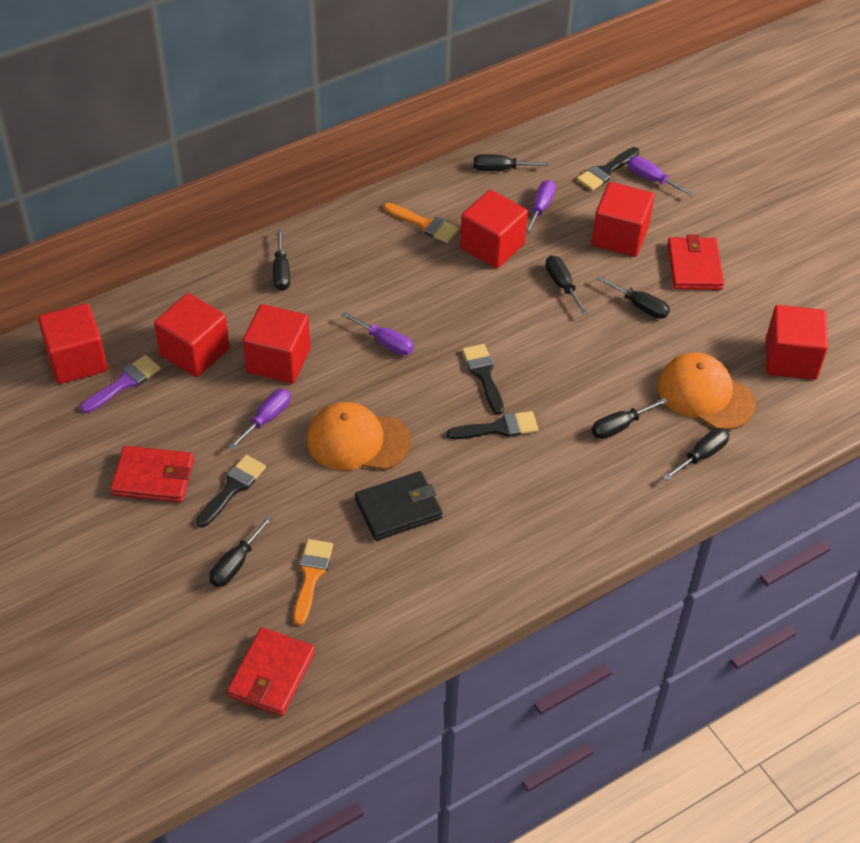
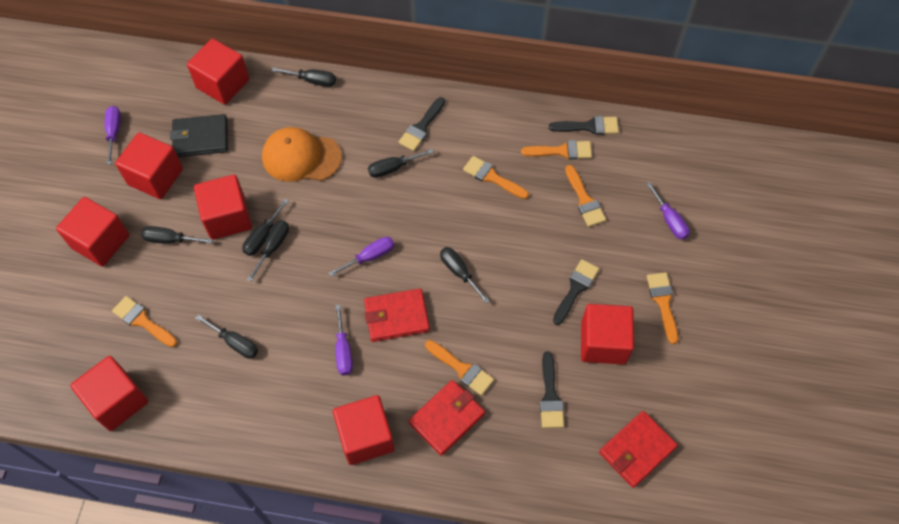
orange brush: [293,539,333,626] [383,203,459,243] = 2 -> [112,296,178,347] [425,340,494,396] [463,156,529,199] [521,140,592,160] [565,165,606,227] [647,272,678,344] = 6
orange cap: [307,402,411,470] [658,353,756,430] = 2 -> [262,127,342,182] = 1
purple brush: [81,355,161,413] = 1 -> none = 0
red cube: [38,303,108,384] [154,293,230,377] [243,304,311,384] [460,190,528,269] [591,182,654,257] [766,305,828,380] = 6 -> [56,197,129,267] [70,356,148,431] [115,132,183,199] [187,39,249,105] [194,174,252,240] [333,395,395,465] [581,304,634,365] = 7

